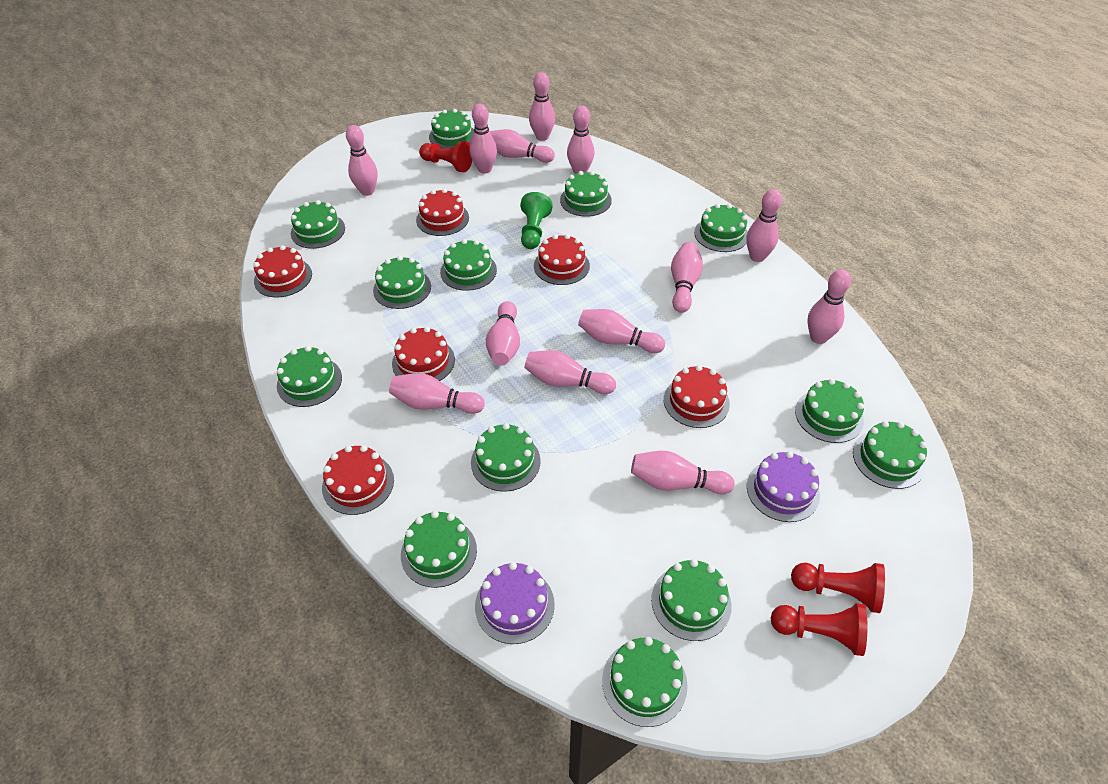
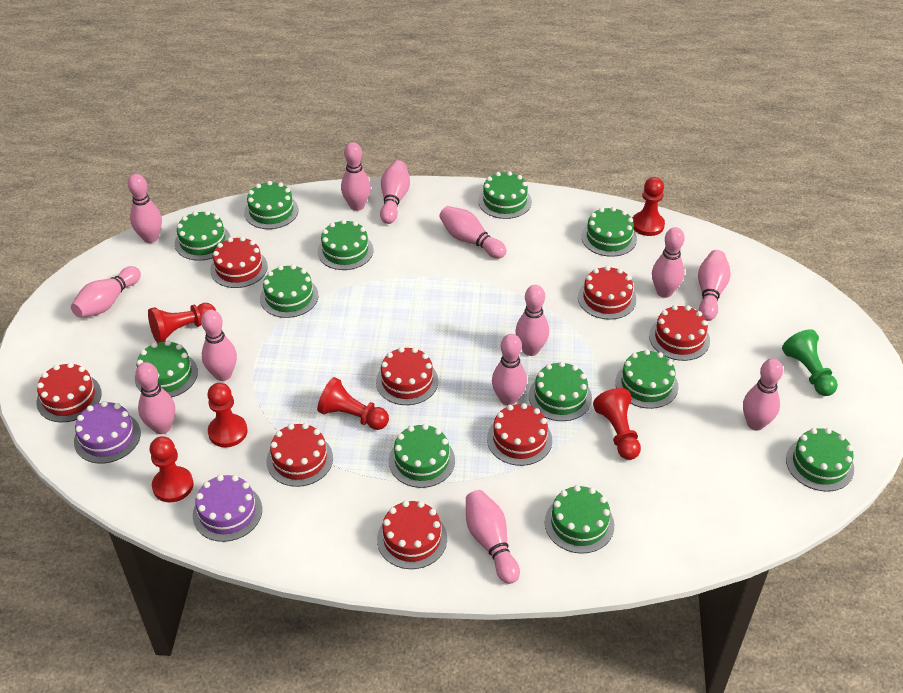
green cake: [277,346,342,407] [291,200,345,249] [373,256,431,309] [401,511,477,588] [429,109,474,148] [440,239,497,291] [471,423,541,492] [560,171,612,217] [602,637,688,727] [651,559,732,641] [694,204,748,252] [795,379,864,443] [853,421,927,489] = 13 -> [135,340,198,397] [175,211,231,261] [244,181,299,229] [260,264,319,318] [317,219,374,270] [389,424,455,488] [478,171,532,219] [529,361,592,421] [545,485,614,554] [581,207,637,257] [615,349,678,409] [786,428,854,491] = 12
red cake: [253,245,312,298] [322,445,394,515] [392,327,455,381] [416,189,469,236] [534,234,590,285] [664,365,730,428] = 6 -> [37,362,102,422] [210,236,268,288] [267,423,333,487] [376,347,438,405] [377,500,447,569] [487,403,552,466] [578,266,636,320] [649,305,710,361] = 8
red pawn: [419,141,472,172] [771,603,867,656] [791,563,885,613] = 3 -> [148,303,216,343] [150,436,194,502] [207,383,247,447] [317,377,389,430] [593,388,641,460] [632,177,665,236] = 6

